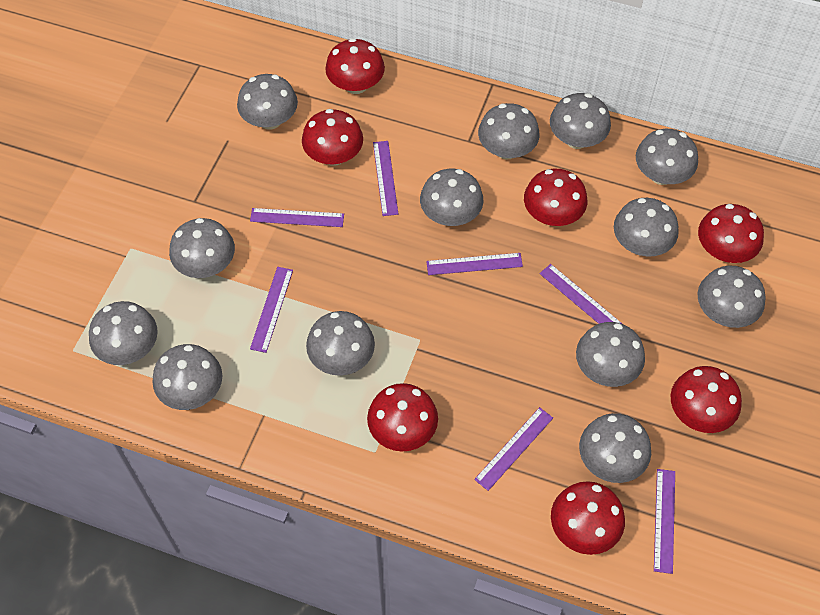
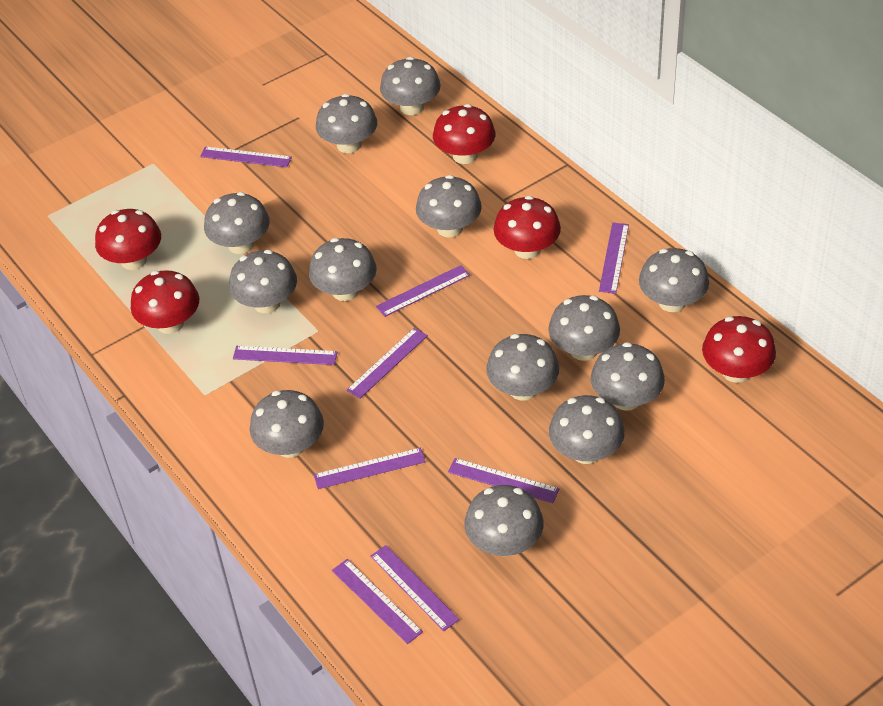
purple ruler: [250,208,344,227] [250,267,293,353] [373,141,398,216] [426,253,523,275] [474,407,553,491] [540,264,622,324] [654,469,675,574] = 7 -> [200,146,292,167] [233,346,337,365] [314,448,426,489] [332,559,423,644] [347,328,428,398] [370,545,460,631] [376,265,470,317] [448,458,560,503] [599,223,629,294] = 9
red mushroom: [302,109,363,166] [325,38,385,94] [367,383,438,452] [524,168,587,226] [551,481,625,555] [671,366,742,433] [698,204,764,263] = 7 -> [95,209,161,270] [131,270,199,334] [433,104,496,164] [494,196,561,259] [702,316,776,383] = 5

